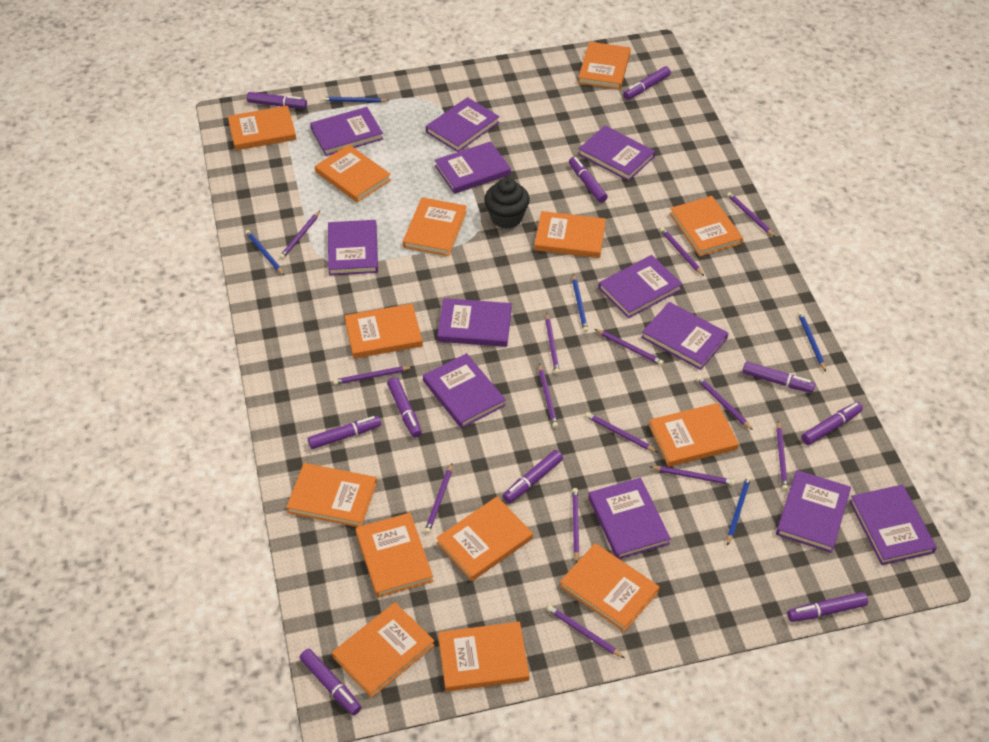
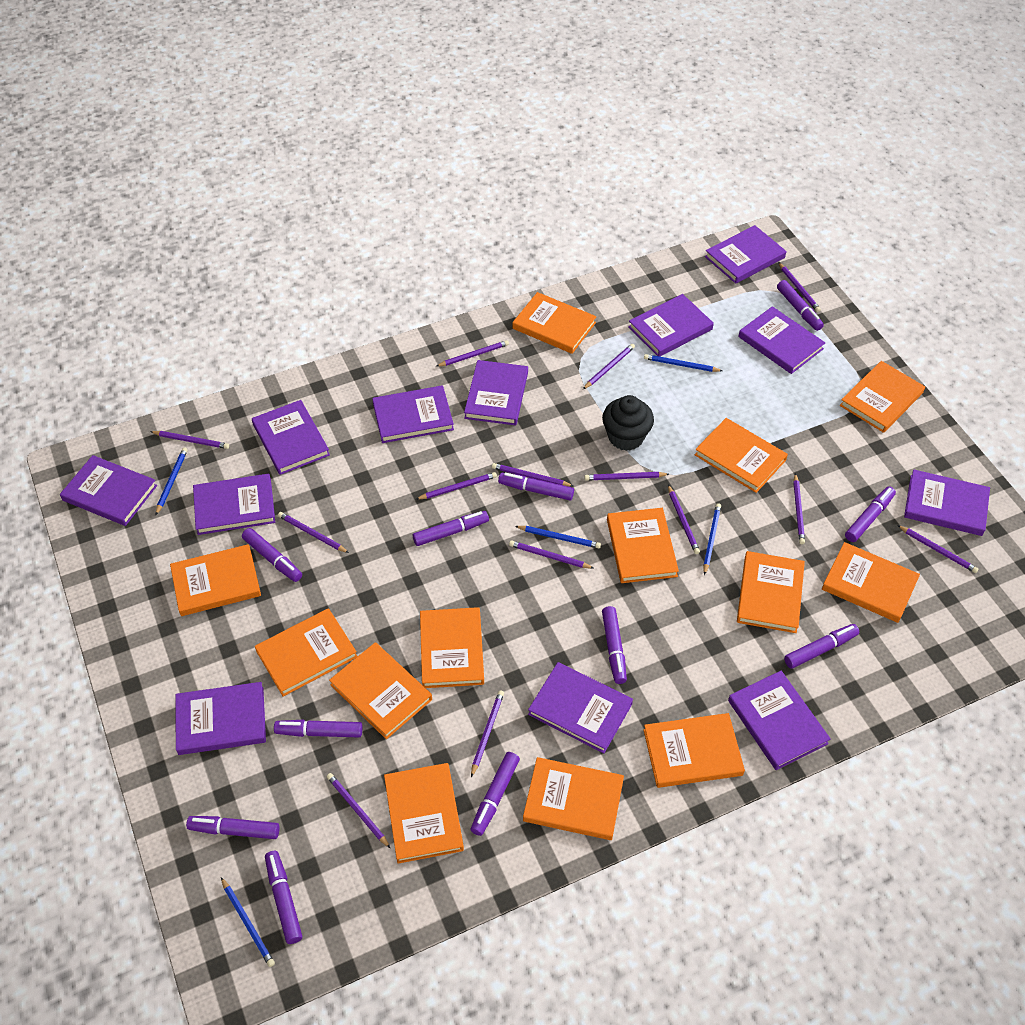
orange book: [228,106,296,150] [286,463,377,527] [315,145,391,202] [332,602,435,698] [345,304,423,359] [355,513,433,598] [403,197,467,256] [436,497,533,581] [438,622,529,692] [534,211,606,258] [560,543,660,632] [578,42,631,90] [649,403,739,467] [670,196,743,257] = 14 -> [170,544,261,616] [255,608,358,697] [329,642,432,739] [384,763,464,864] [420,607,484,688] [513,292,596,354] [523,757,624,840] [607,508,679,583] [644,713,745,788] [695,418,788,493] [737,551,805,633] [822,542,920,623] [840,361,925,433] = 13
purple marker: [247,92,307,109] [300,649,361,715] [308,416,381,449] [387,377,422,438] [503,450,563,503] [569,157,608,203] [623,66,671,100] [742,361,815,393] [787,592,868,622] [802,402,863,445] = 10 -> [186,816,280,839] [242,528,302,582] [265,851,302,944] [274,720,362,737] [413,511,489,546] [471,752,520,836] [498,473,574,500] [602,606,627,684] [777,280,824,331] [784,624,859,669] [845,486,896,542] = 11

